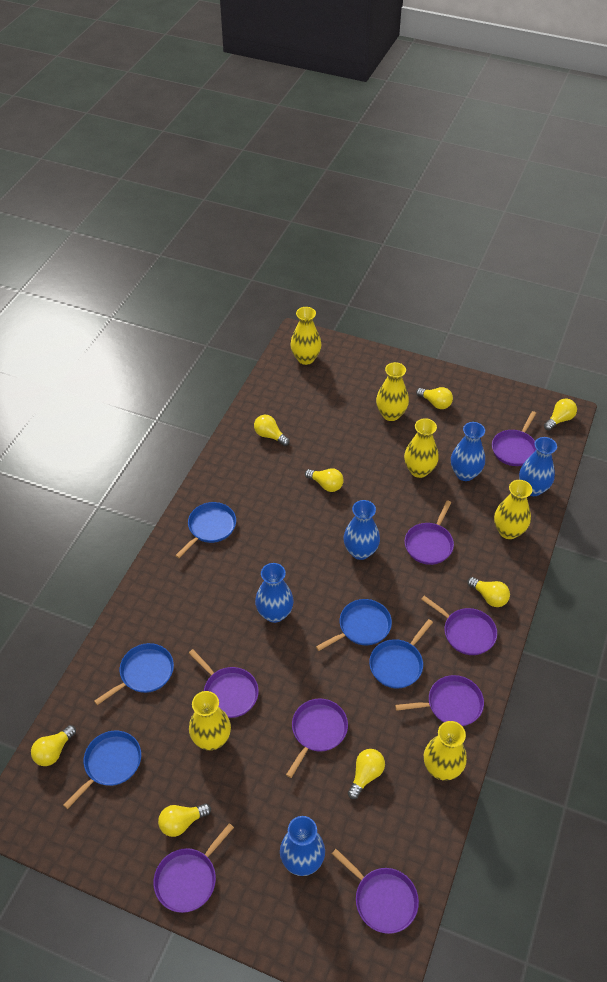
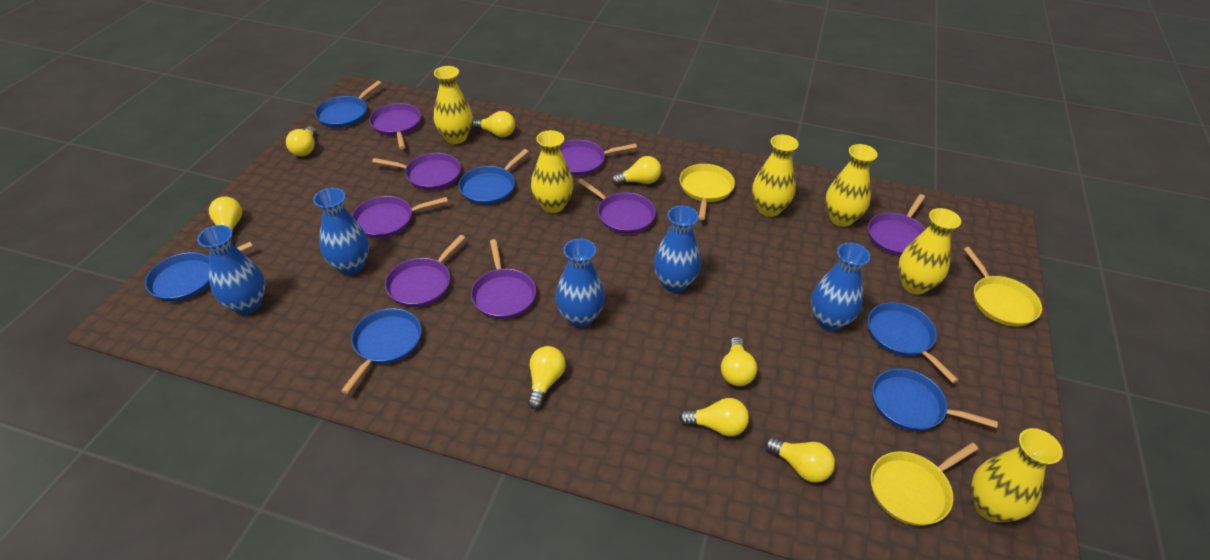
blue pan: [63,730,141,809] [94,643,174,705] [175,502,236,558] [316,599,392,651] [369,619,433,689] = 5 -> [145,242,253,302] [315,80,381,128] [341,308,422,394] [458,149,529,205] [868,302,958,383] [872,369,998,431] = 6
yellow pan: none = 0 -> [680,164,735,220] [871,443,978,526] [964,247,1042,326] = 3

